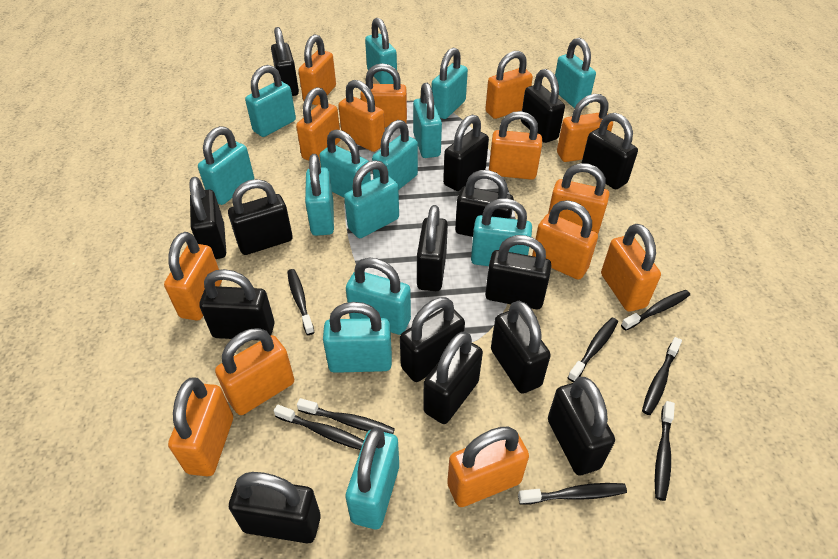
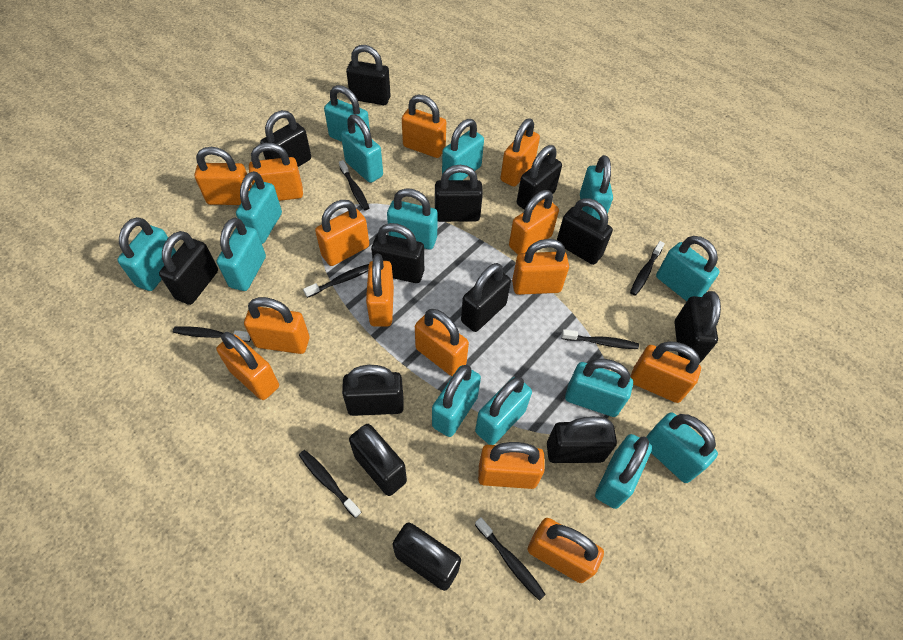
black padlock: [189,177,226,259] [199,269,275,340] [228,179,293,255] [229,472,321,543] [271,27,299,96] [400,297,465,382] [417,205,448,291] [423,331,483,424] [443,115,489,191] [455,170,514,237] [485,235,552,309] [491,301,551,394] [521,69,565,143] [548,377,615,476] [582,113,638,189] = 15 -> [159,231,218,305] [260,110,311,167] [342,365,404,416] [346,45,391,105] [349,424,407,496] [371,223,424,283] [392,523,461,591] [435,165,483,222] [461,263,511,332] [517,145,562,210] [547,416,617,463] [557,198,613,265] [674,291,721,363] = 13
black toothbrush: [274,405,364,450] [287,269,314,335] [297,398,395,434] [518,483,627,505] [567,318,618,382] [621,290,690,331] [642,337,682,415] [655,401,675,501] = 8 -> [173,326,251,342] [299,450,361,518] [303,264,369,298] [339,160,369,210] [475,517,546,601] [561,329,639,349] [630,241,665,296] = 7

